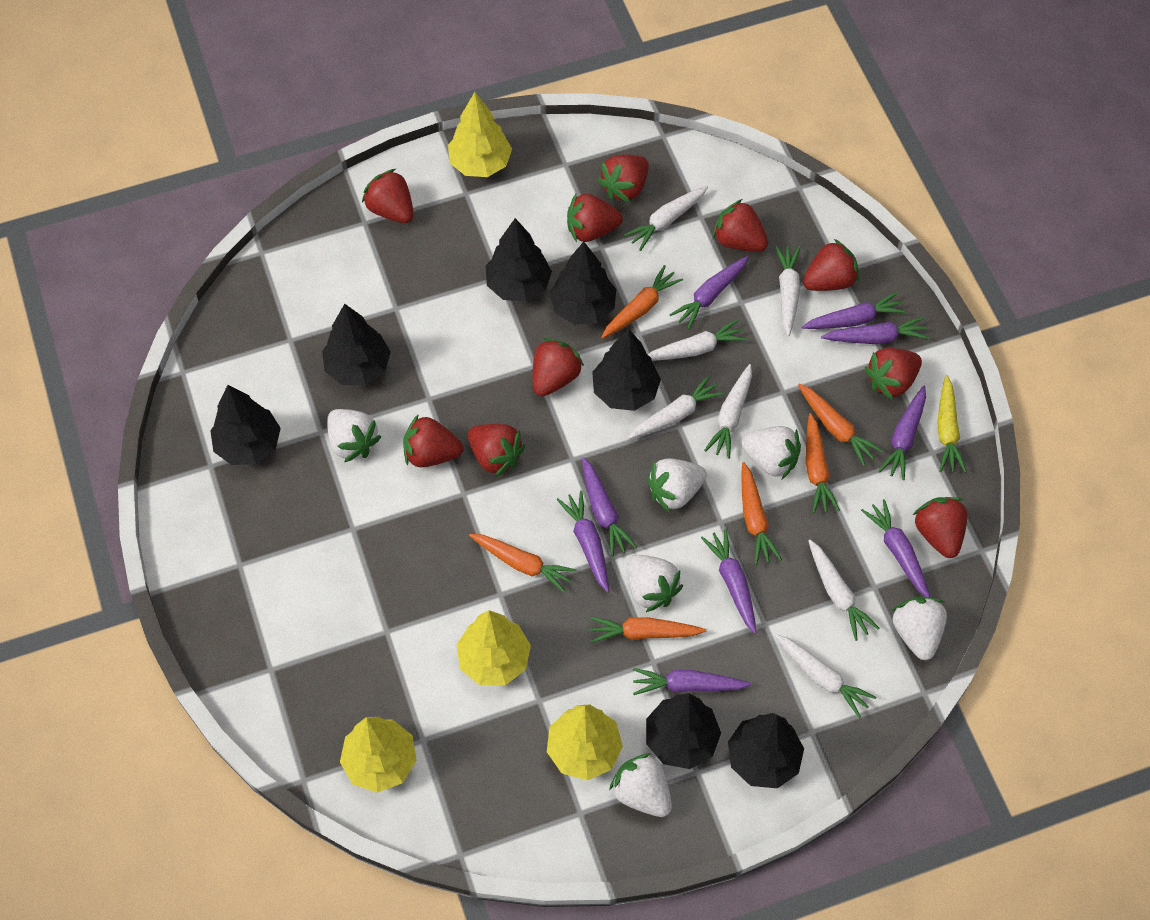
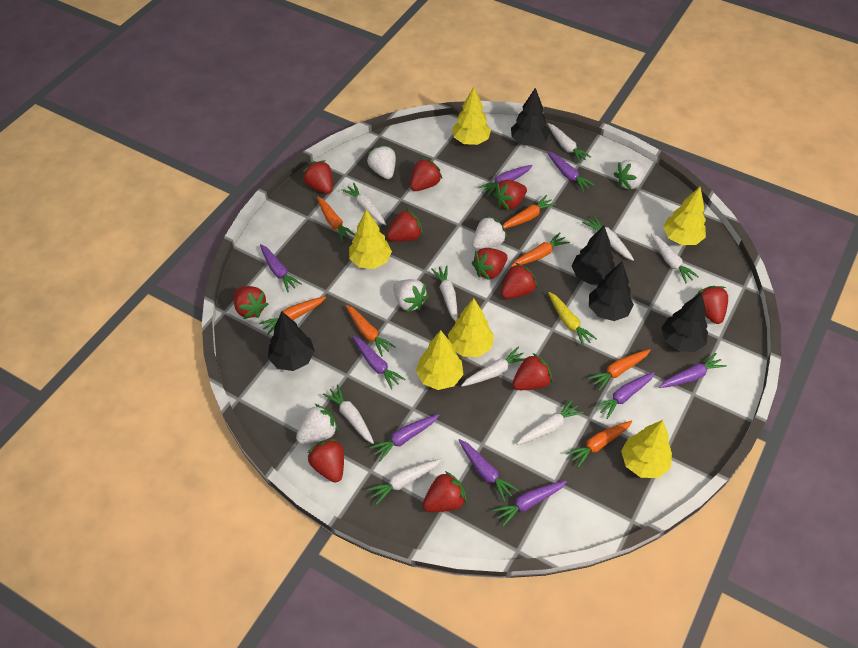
black tree: [210,385,281,465] [322,304,391,385] [486,218,552,302] [549,242,616,325] [592,329,661,411] [646,693,721,769] [728,713,804,788] = 7 -> [268,312,315,371] [511,88,550,146] [572,225,615,285] [589,262,634,321] [661,293,708,352] = 5
orange carrot: [469,534,576,593] [590,617,706,643] [601,265,683,339] [741,462,782,565] [798,384,883,466] [806,413,840,513] = 6 -> [259,297,326,335] [317,196,355,242] [346,305,395,356] [503,195,557,229] [511,232,570,267] [566,421,632,468] [588,349,651,391] = 7
red strawberry: [362,169,414,223] [403,414,463,467] [468,424,525,477] [533,338,584,396] [567,192,623,242] [598,154,649,203] [713,199,768,252] [803,239,860,291] [864,348,922,400] [913,497,967,558] = 10 -> [234,286,268,319] [303,160,333,194] [308,439,344,482] [387,209,423,241] [410,158,442,191] [423,471,467,512] [472,248,507,280] [493,180,527,210] [501,263,537,299] [512,353,553,390] [694,286,728,324] = 11
white carrot: [624,186,708,251] [628,375,725,439] [648,319,747,361] [704,364,752,459] [774,634,876,718] [775,245,800,336] [808,540,879,641] = 7 -> [323,384,374,444] [342,183,386,225] [367,459,441,505] [431,265,458,322] [461,347,526,387] [517,399,584,445] [548,123,591,163] [582,215,634,261] [651,233,699,283] = 9
white strawberry: [327,409,381,463] [609,753,672,817] [627,555,683,612] [647,458,707,512] [741,426,801,479] [892,596,947,660] = 6 -> [296,404,338,444] [367,145,396,179] [393,279,429,312] [472,215,507,250] [614,160,647,190] = 5
yellow tree: [340,717,417,793] [448,92,512,177] [456,611,531,685] [547,705,623,780] = 4 -> [349,210,392,269] [416,330,464,390] [448,298,494,357] [452,87,491,145] [621,420,672,478] [663,187,706,245] = 6

